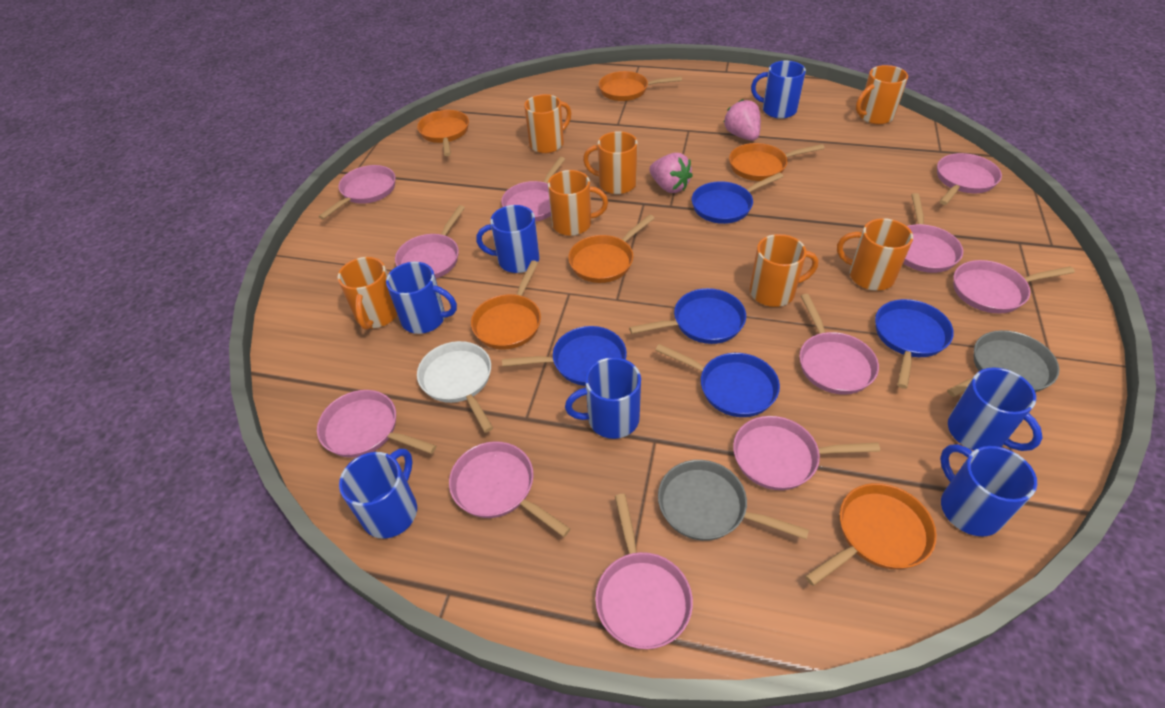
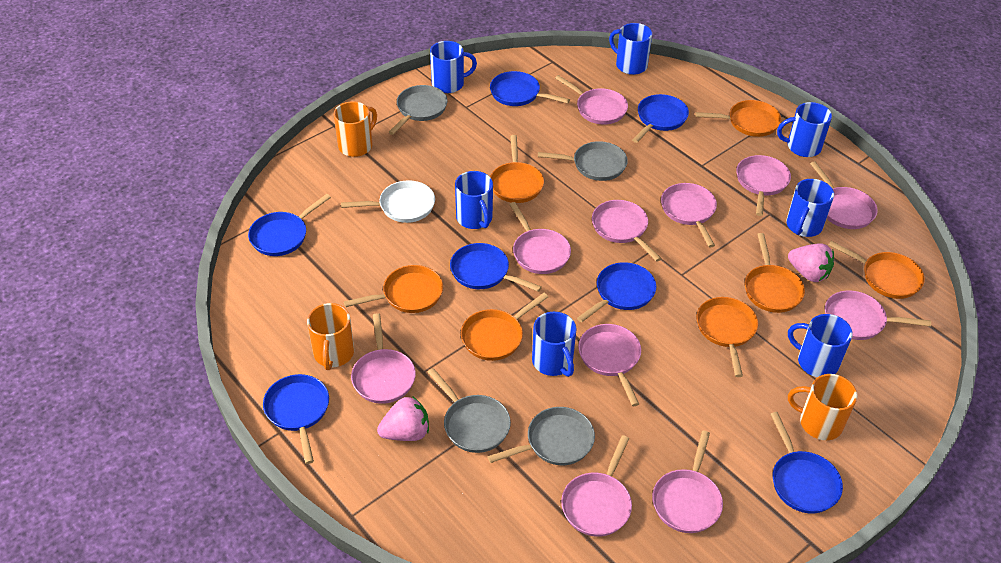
blue pan: [502,326,627,386] [629,288,746,344] [655,344,780,417] [692,172,783,224] [875,299,954,389] = 5 -> [248,194,331,256] [263,374,329,464] [450,243,542,292] [490,71,570,106] [577,262,656,322] [632,94,689,143] [770,412,843,513] = 7
grey pan: [658,460,809,541] [947,330,1059,397] = 2 -> [388,85,448,135] [428,368,511,453] [487,407,595,465] [538,141,628,181] = 4
orange mug: [337,257,397,330] [524,94,571,153] [548,170,608,236] [583,131,638,194] [750,234,818,307] [837,218,913,291] [856,65,908,124] = 7 -> [307,303,354,370] [334,101,377,157] [788,374,857,440] = 3
orange pan: [417,110,469,156] [471,260,541,349] [568,215,655,283] [599,71,682,101] [729,143,825,181] [805,483,937,586] = 6 -> [344,265,443,313] [461,293,548,361] [490,135,544,203] [695,100,781,137] [696,297,758,377] [745,233,805,313] [828,241,925,299] = 7

